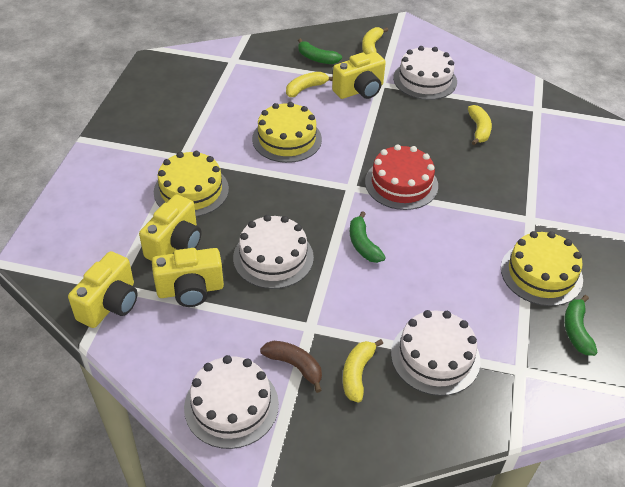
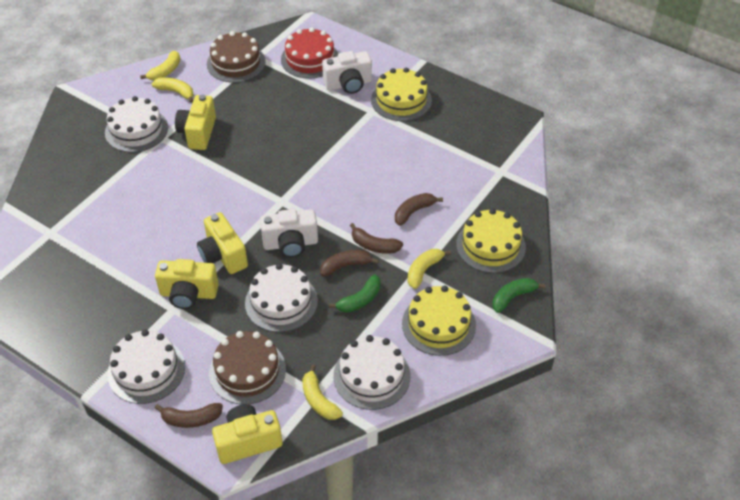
brown banana: [260,341,322,393] = 1 -> [155,403,223,428] [320,250,379,277] [350,223,403,254] [395,193,443,226] = 4
brown cake: none = 0 -> [207,31,266,83] [209,331,286,404] = 2
green banana: [298,38,342,64] [350,211,386,263] [564,295,598,356] = 3 -> [329,275,381,313] [492,278,546,313] = 2
white camera: none = 0 -> [260,209,318,258] [322,51,372,94] = 2

